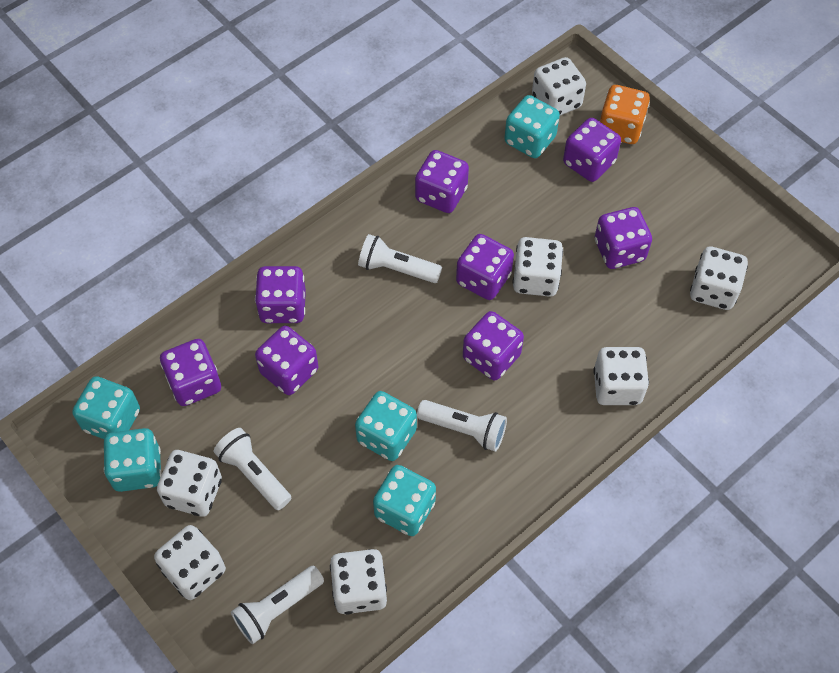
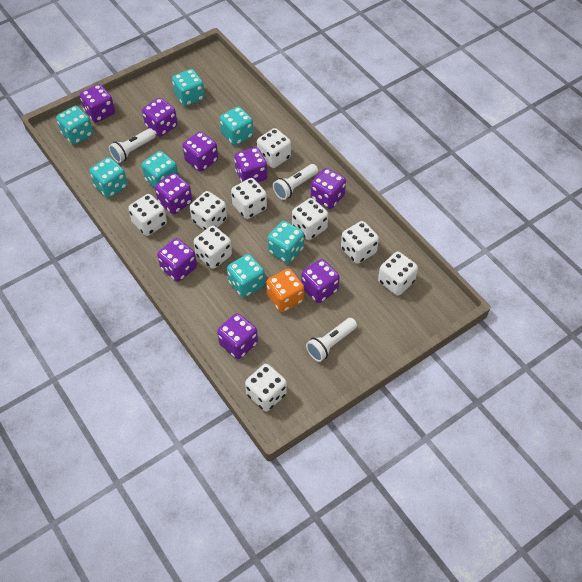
purple dice: [160,339,221,406] [255,266,306,323] [255,326,318,395] [415,150,469,213] [456,234,514,300] [463,311,524,380] [563,118,621,182] [595,207,652,269] = 8 -> [80,84,115,122] [142,98,177,137] [155,173,192,214] [157,238,197,282] [182,132,218,172] [217,313,258,359] [234,147,267,183] [301,259,340,303] [311,168,346,209] = 9
turquoise dice: [72,376,140,439] [104,428,162,492] [355,391,417,461] [373,465,436,536] [504,95,560,158] = 5 -> [56,106,93,145] [89,157,128,198] [142,151,178,188] [172,69,205,106] [220,106,254,146] [227,254,265,298] [267,221,304,263] = 7
white dice: [154,525,226,600] [157,450,222,517] [330,549,387,614] [513,237,563,297] [532,57,586,116] [593,347,649,405] [690,247,748,310] = 7 -> [128,194,167,236] [190,191,227,230] [194,226,232,269] [231,178,267,219] [245,364,287,411] [257,128,291,168] [292,198,328,240] [341,221,379,264] [378,252,418,296] = 9
white flashlight: [214,428,291,510] [231,566,324,644] [358,234,442,283] [417,400,507,452] = 4 -> [109,128,156,163] [273,164,318,200] [306,318,357,362] = 3

